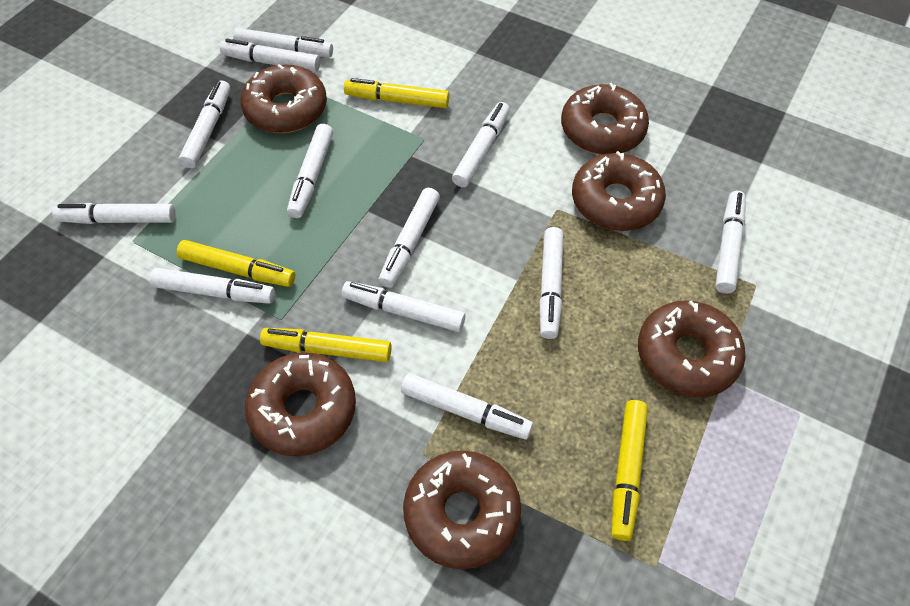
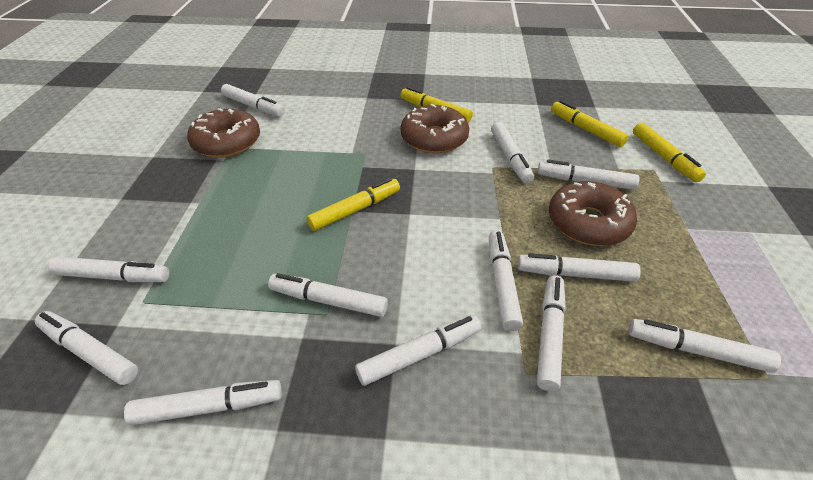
brown donut: [241,64,327,133] [245,352,356,457] [403,451,521,569] [561,83,649,155] [572,151,666,231] [638,300,746,397] = 6 -> [187,108,260,158] [401,104,469,154] [549,181,637,246] = 3

